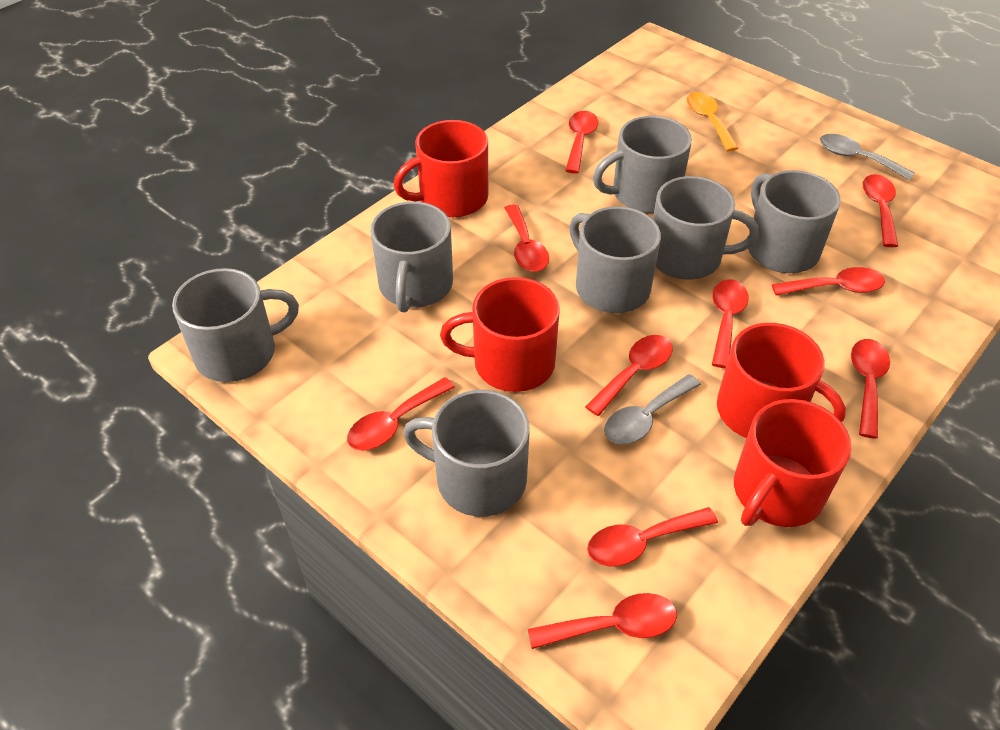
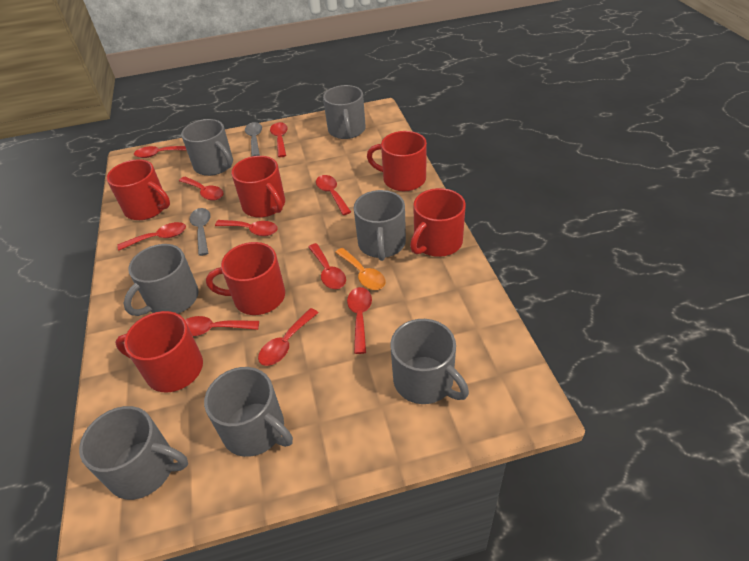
red mug: [393,120,488,217] [440,277,560,392] [717,323,846,438] [734,399,852,527] = 4 -> [107,159,170,220] [115,311,203,392] [206,242,285,315] [231,156,285,218] [367,131,427,191] [410,188,466,257] = 6

